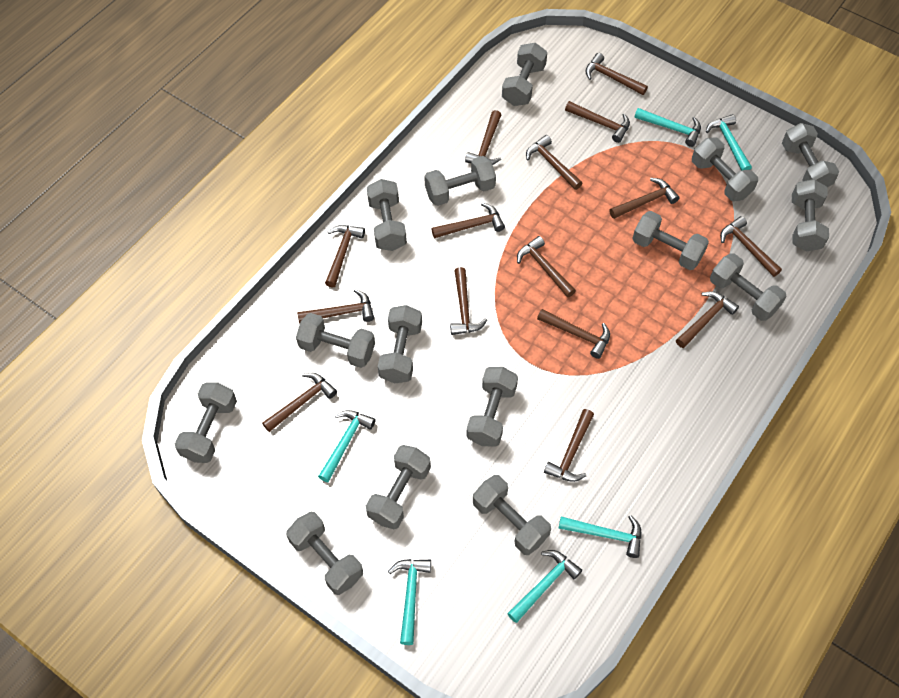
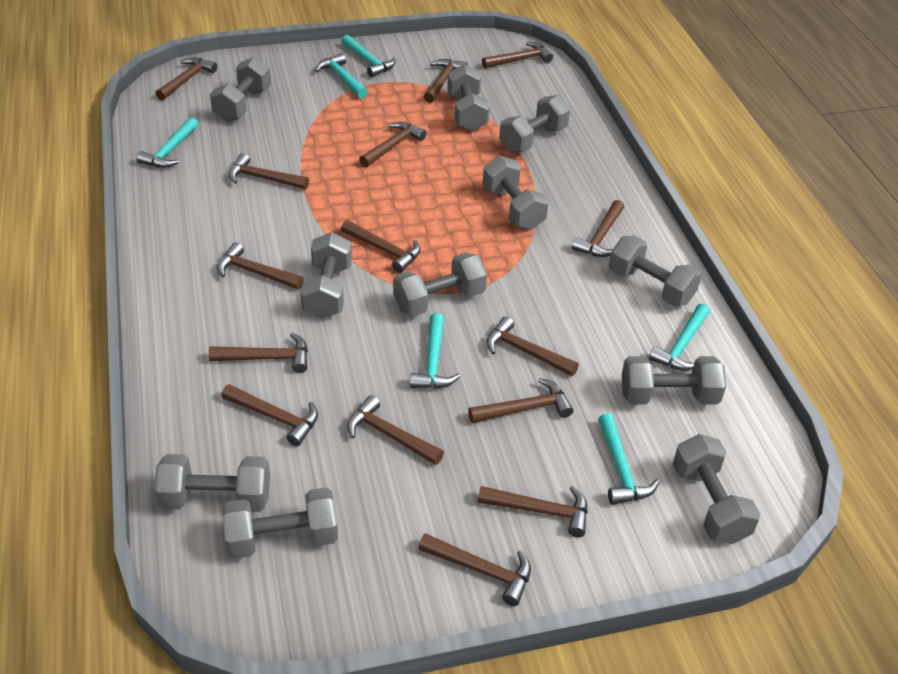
grey dumbbell: [175,382,237,463] [286,512,363,595] [296,313,375,368] [366,445,431,529] [367,179,407,251] [378,305,422,383] [424,156,496,206] [466,367,518,447] [473,475,551,555] [502,43,547,106] [632,211,709,270] [692,138,758,201] [710,253,786,321] [782,123,839,187] [792,179,829,252] = 15 -> [154,454,270,512] [210,57,271,122] [222,487,338,559] [301,232,352,319] [393,252,487,317] [447,64,490,131] [483,156,549,230] [499,95,570,153] [609,236,702,307] [622,356,726,405] [673,434,760,544] = 11

